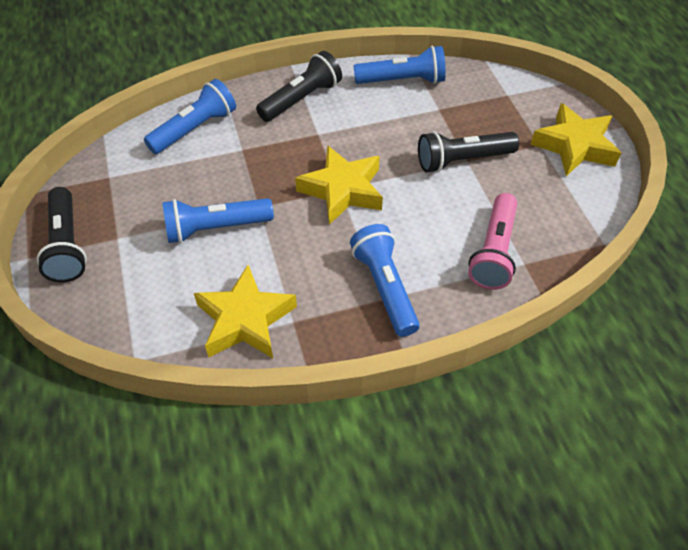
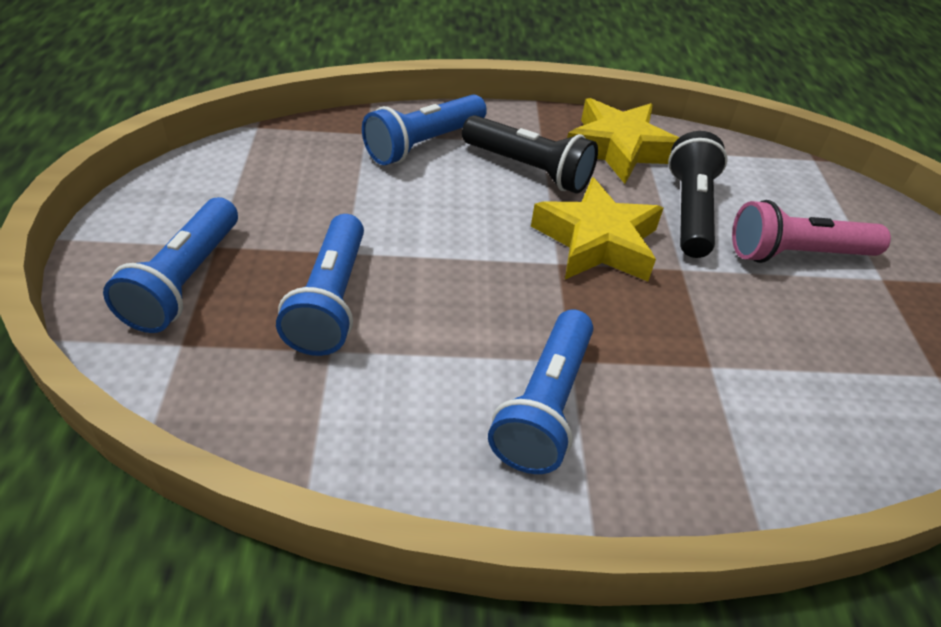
black flashlight: [37,187,87,283] [256,51,342,122] [418,131,519,173] = 3 -> [462,115,598,194] [668,131,727,258] = 2
yellow star: [194,265,297,358] [295,145,383,225] [530,103,621,176] = 3 -> [531,177,663,281] [567,98,679,184] = 2

